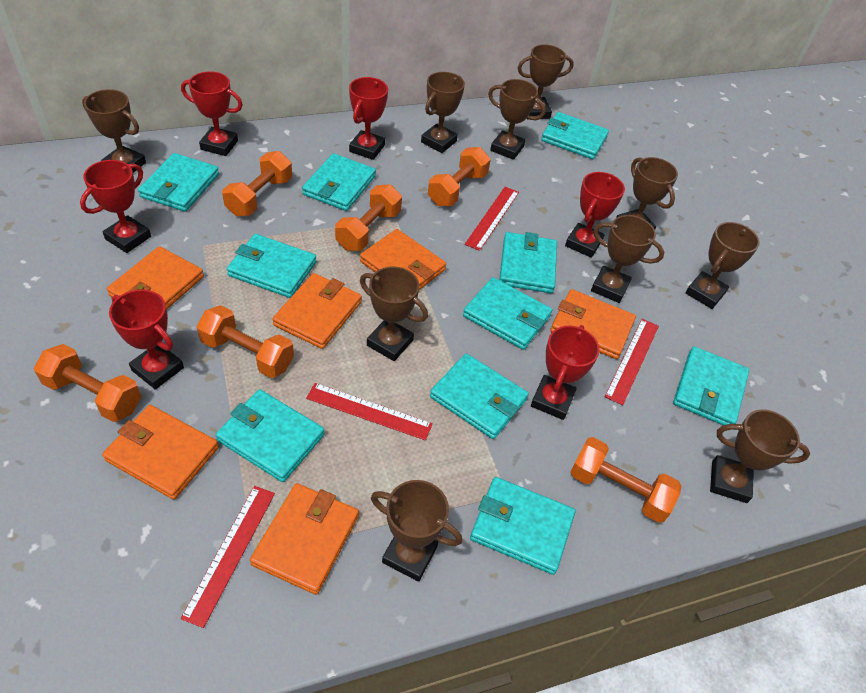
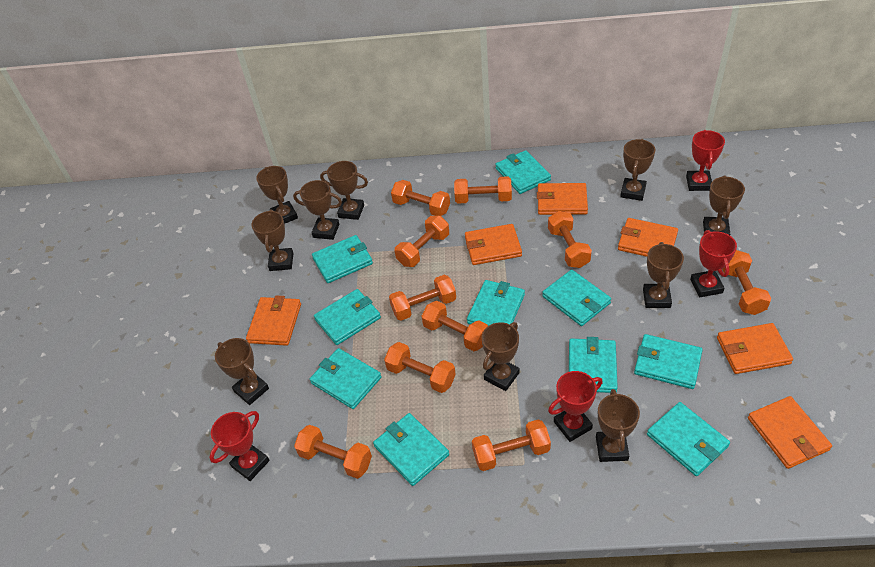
orange dumbbell: [34,344,141,422] [197,305,294,378] [222,151,292,216] [335,184,402,251] [428,147,491,206] [571,437,682,523] = 6 -> [294,425,372,479] [384,342,456,393] [389,275,456,320] [391,180,450,216] [394,216,449,267] [421,301,488,351] [454,176,512,204] [472,419,551,471] [548,211,592,268] [722,250,771,315] = 10
red ruler: [181,486,275,628] [306,383,433,441] [465,187,519,251] [605,319,659,405] = 4 -> none = 0
red trophy: [80,160,151,253] [109,289,184,390] [181,71,243,156] [349,77,388,160] [531,325,600,420] [565,172,625,258] = 6 -> [209,411,270,481] [548,371,603,442] [686,130,725,191] [690,230,737,297] = 4

